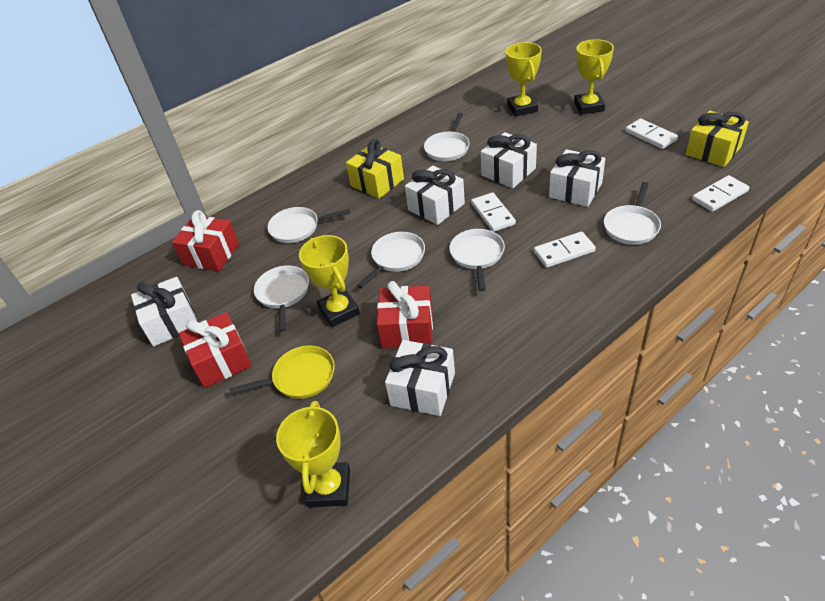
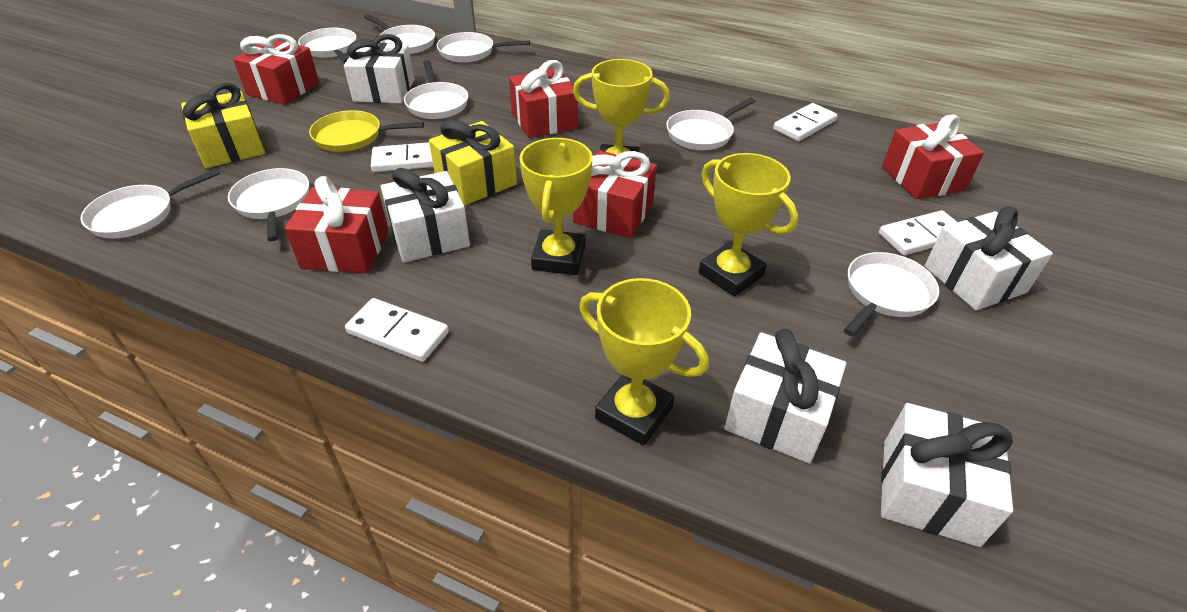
red gift: [172,210,239,271] [179,312,252,388] [377,281,433,349] = 3 -> [233,34,319,105] [285,176,389,273] [509,60,578,138] [573,150,657,238] [882,114,984,199] = 5
white pan: [254,266,309,332] [267,207,350,243] [357,232,425,288] [424,113,470,161] [449,229,505,291] [604,182,661,245] = 6 -> [80,169,220,239] [228,168,309,241] [298,28,356,63] [364,14,435,54] [404,60,468,119] [436,32,530,63] [666,98,755,150] [844,252,939,336] = 8

